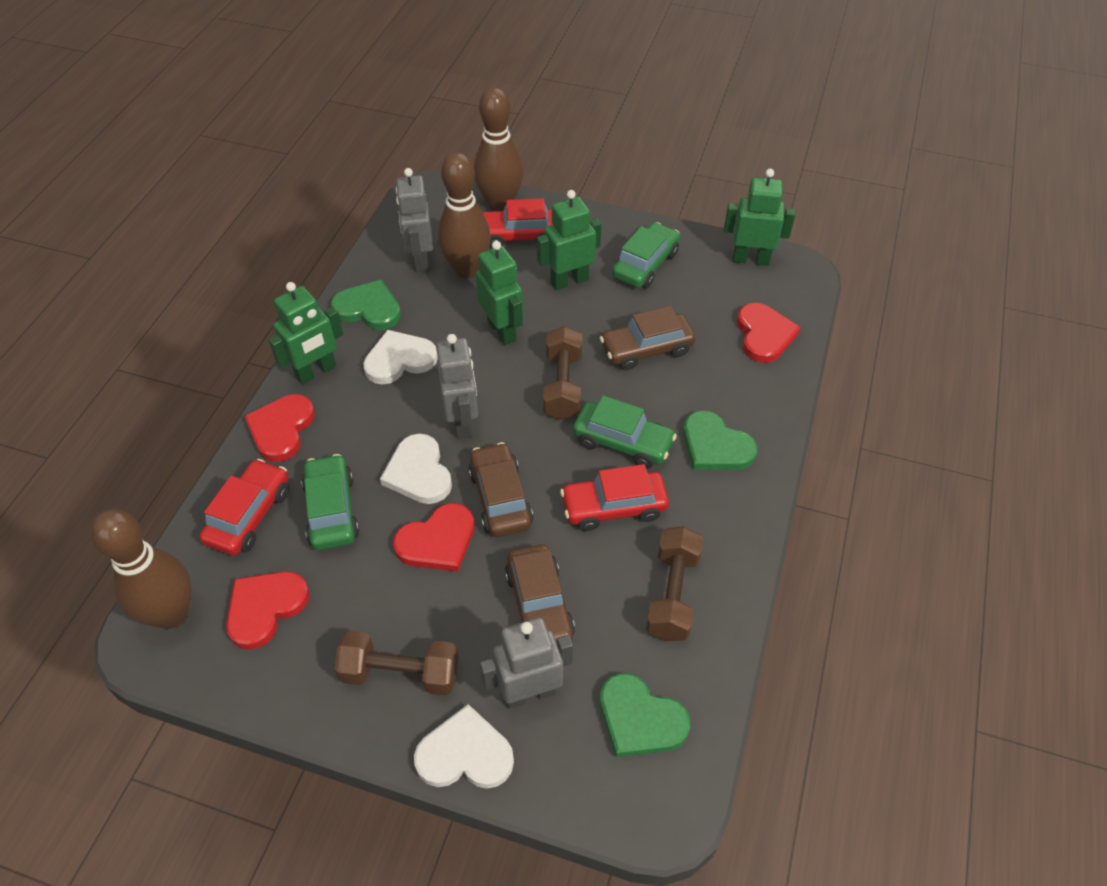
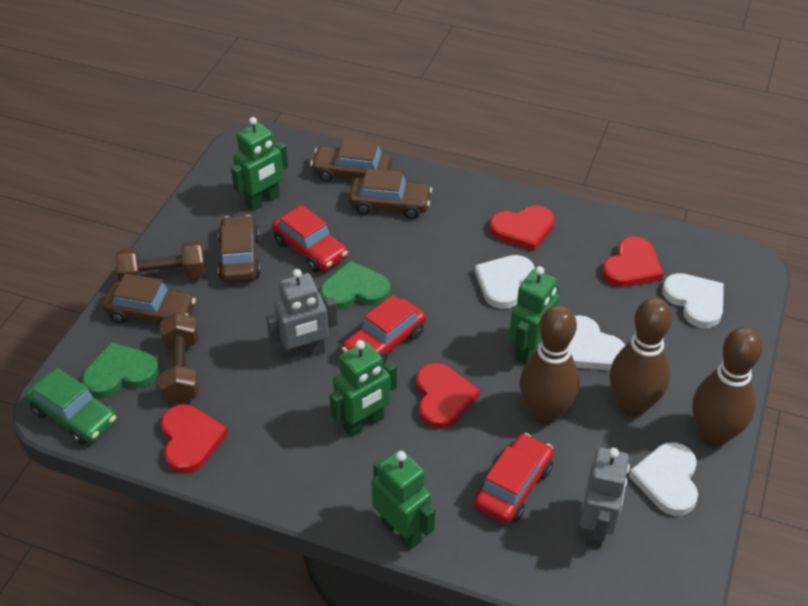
brown car: [468,442,533,537] [505,544,575,643] [600,306,696,370] = 3 -> [102,274,196,326] [218,215,261,282] [310,139,392,182] [349,169,432,219] = 4
brown dumbbell: [334,631,459,696] [543,326,582,420] [646,526,703,641] = 3 -> [115,240,206,282] [159,313,199,404] = 2
green car: [301,454,359,550] [573,395,677,469] [612,222,680,288] = 3 -> [26,368,116,445] = 1
green heart: [331,280,401,330] [600,673,690,758] [683,410,757,470] = 3 -> [82,342,159,398] [320,261,390,310] = 2
grey robot: [396,168,433,272] [436,334,478,439] [480,618,573,709] = 3 -> [266,269,338,363] [580,448,630,548] = 2
white heart: [363,330,438,384] [380,434,452,504] [414,704,514,789] = 3 -> [474,255,535,309] [570,315,625,370] [629,442,698,516] [662,273,724,328] = 4

